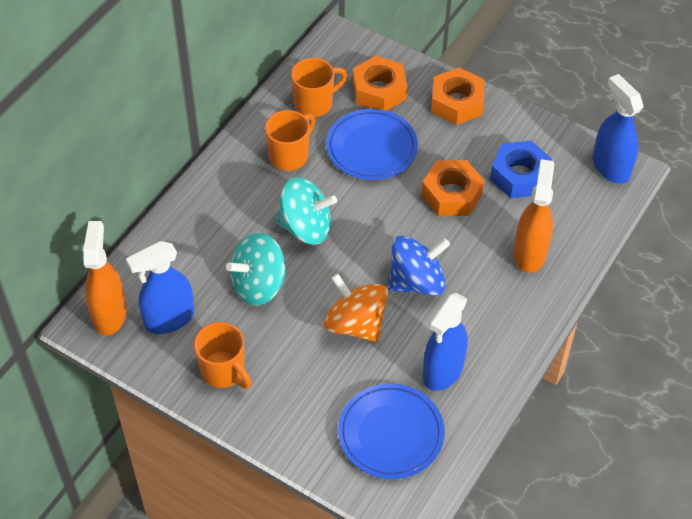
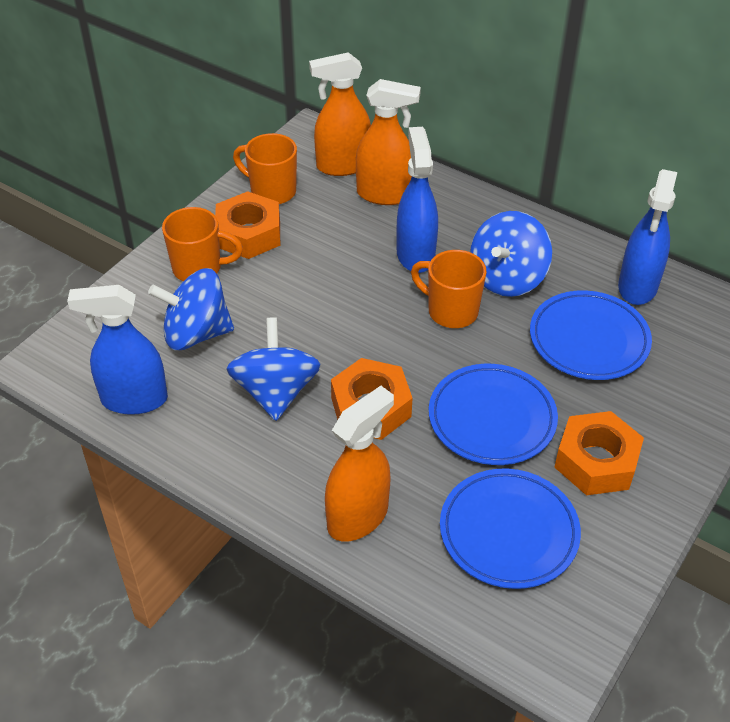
blue nut: [490,141,552,198] = 1 -> none = 0
blue plate: [326,109,418,180] [338,383,445,479] = 2 -> [429,364,558,465] [440,469,581,589] [530,290,652,380] = 3
blue spinning top: [388,236,450,296] = 1 -> [148,268,234,351] [227,317,321,421] [470,211,552,297] = 3
orange spinning top: [324,274,388,342] = 1 -> none = 0
orange spray bottle: [83,221,127,335] [514,159,554,273] = 2 -> [309,52,371,176] [325,386,394,542] [356,79,421,205] = 3
turquoise spinning top: [226,233,287,306] [276,177,337,245] = 2 -> none = 0

